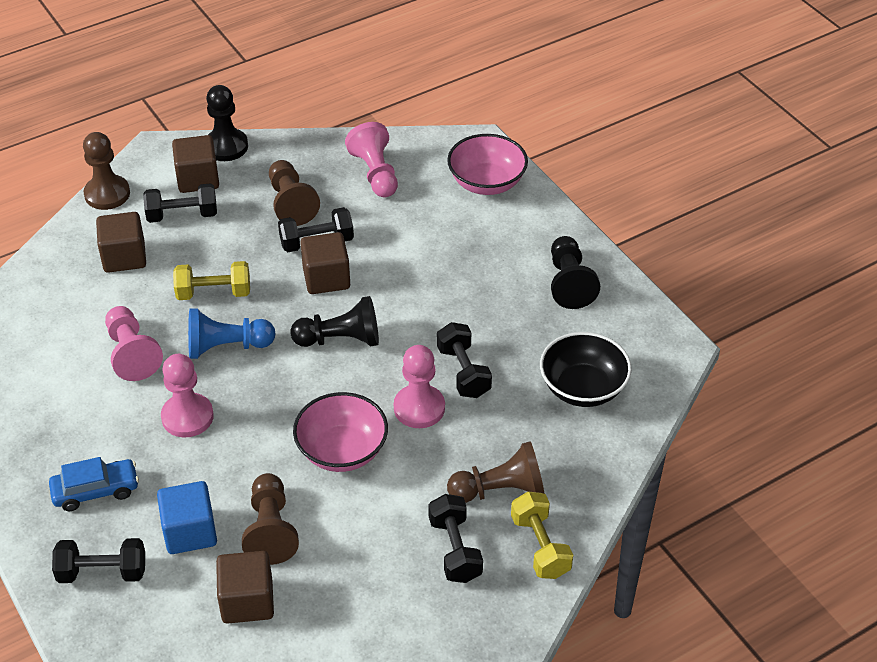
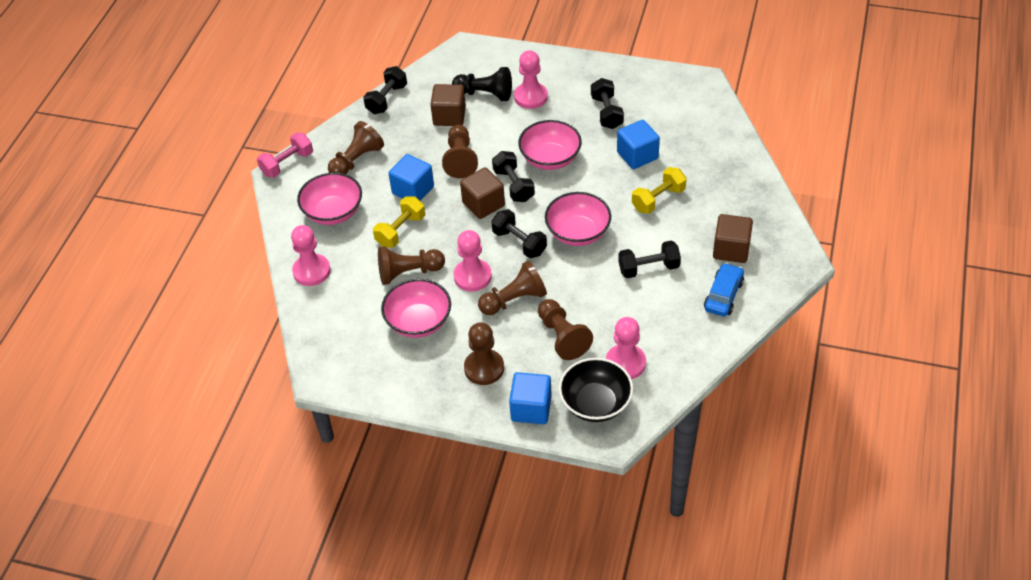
black pawn: [206,85,248,161] [290,296,379,347] [551,236,600,309] = 3 -> [452,67,512,101] = 1
blue cube: [157,481,217,554] = 1 -> [389,154,434,201] [509,372,552,424] [617,120,660,169] = 3
blue pawn: [188,308,276,359] = 1 -> none = 0
brown cube: [96,212,146,273] [172,135,219,193] [216,551,274,624] [300,232,350,294] = 4 -> [430,84,466,126] [460,167,505,219] [713,214,753,263] = 3
brown pawn: [83,132,130,210] [242,473,299,565] [269,160,320,226] [447,441,544,503] = 4 -> [328,121,384,174] [378,246,445,285] [442,125,478,178] [464,322,504,385] [478,261,547,315] [538,299,593,360] = 6
pink bowl: [293,392,388,472] [447,134,528,195] = 2 -> [297,172,362,225] [381,279,451,338] [518,120,582,170] [545,192,611,246] = 4
pink dumbbell: none = 0 -> [257,132,313,178] = 1

